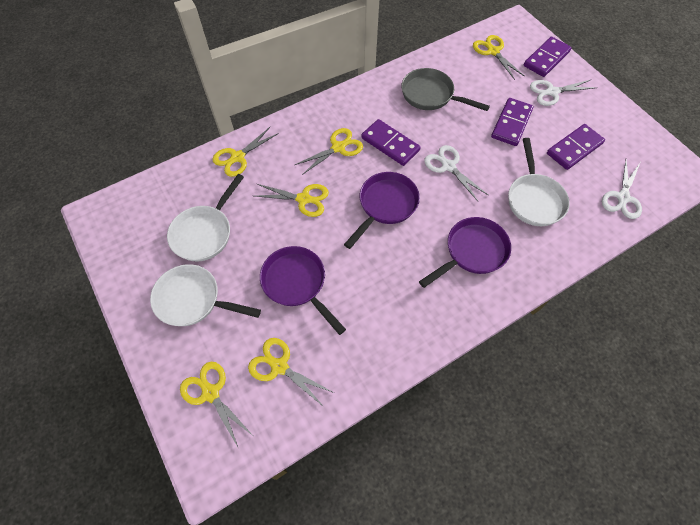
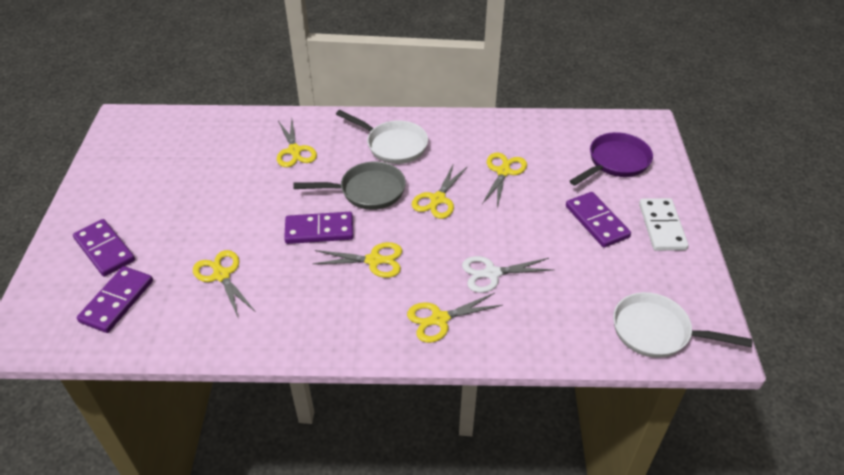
purple pan: [260,246,346,335] [344,172,420,249] [419,217,511,288] = 3 -> [570,132,653,186] = 1
white domino: none = 0 -> [639,198,688,251] = 1
white pan: [150,264,261,326] [167,174,244,262] [508,138,570,226] = 3 -> [336,110,428,164] [613,292,752,358] = 2
white scissors: [424,145,488,201] [530,79,598,106] [602,160,642,219] = 3 -> [462,256,554,293] = 1

